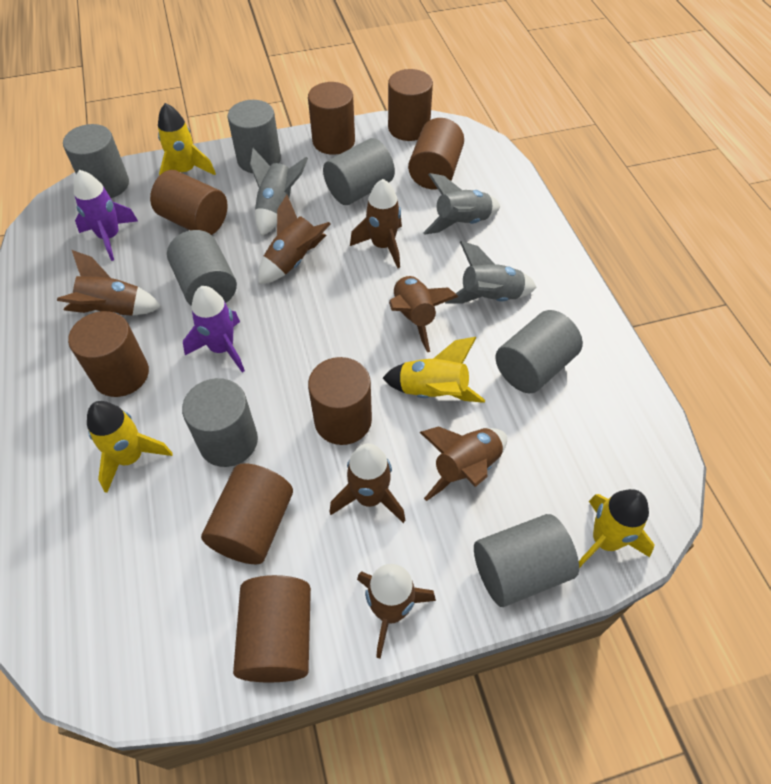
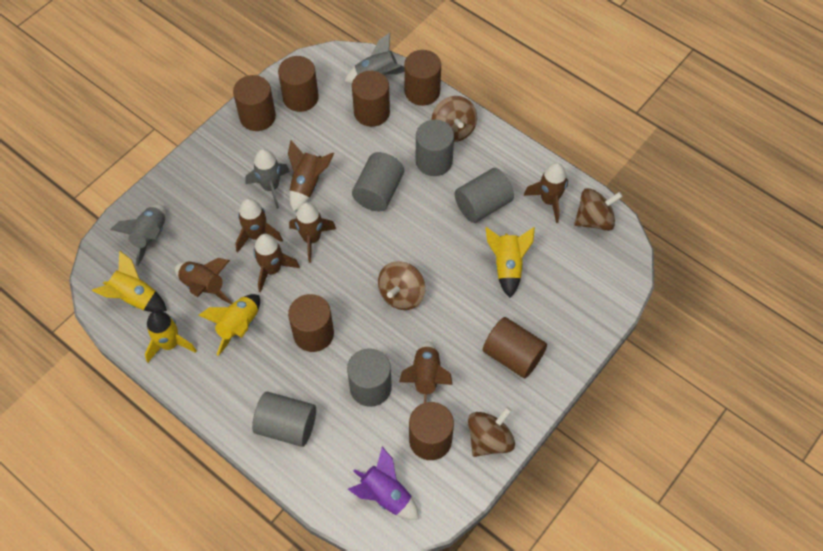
brown cylinder: [68,311,149,397] [150,170,228,235] [201,463,293,564] [233,575,311,682] [308,82,355,155] [308,357,372,445] [388,69,433,141] [408,118,464,189] = 8 -> [233,75,276,131] [278,56,319,112] [288,294,334,352] [352,71,390,127] [404,50,441,106] [409,402,454,460] [483,317,547,378] = 7
brown spinning top: none = 0 -> [378,261,425,310] [432,96,477,142] [468,407,515,457] [574,188,623,231] = 4
grey cylinder: [63,124,129,198] [167,230,237,306] [182,378,258,467] [228,100,281,173] [323,138,395,205] [474,514,579,607] [495,310,583,393] = 7 -> [252,392,316,447] [347,348,392,407] [352,152,404,211] [416,120,454,176] [455,168,514,223] = 5
purple rocket: [74,170,138,261] [183,286,245,373] = 2 -> [348,447,419,520] = 1

